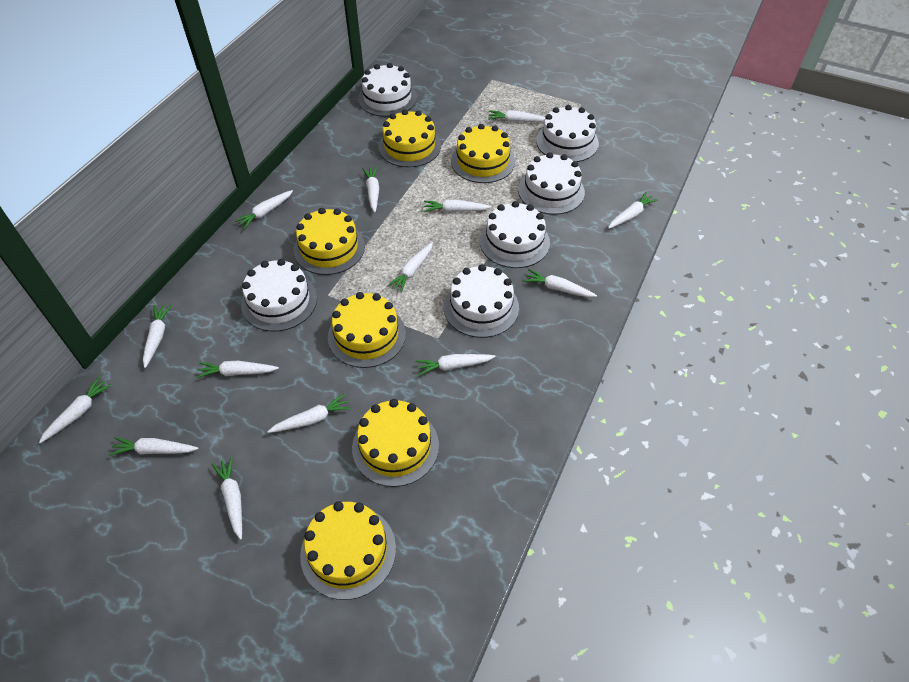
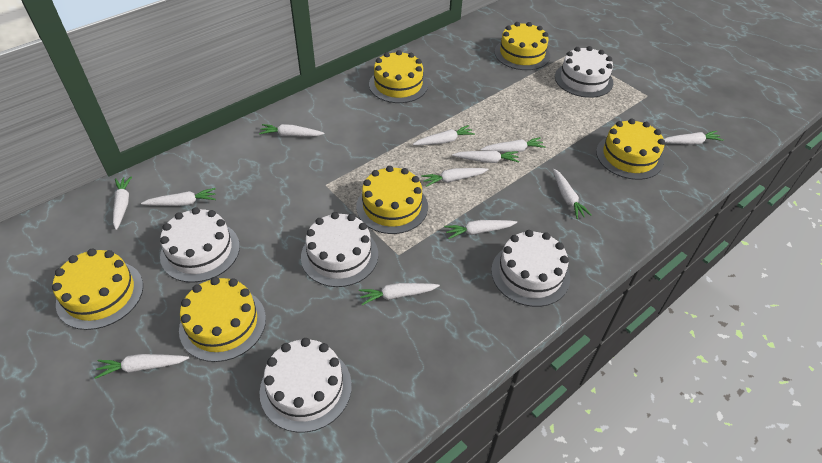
white cake: [241,259,317,332] [358,63,417,117] [444,264,519,338] [480,201,550,268] [518,152,585,215] [536,105,599,162] = 6 -> [160,207,240,283] [260,338,352,433] [301,212,378,287] [491,230,570,307] [555,46,613,98] = 5
white carrot: [39,377,112,443] [109,437,198,456] [143,305,172,368] [196,361,279,378] [212,457,242,540] [235,190,293,229] [267,393,351,433] [362,166,379,213] [387,242,433,293] [415,354,496,376] [424,200,492,212] [488,110,545,122] [524,269,597,297] [608,192,658,229] = 14 -> [94,354,189,379] [113,176,132,230] [141,188,216,206] [259,124,325,137] [359,283,440,305] [413,125,475,145] [421,168,489,187] [444,220,517,239] [452,151,519,163] [480,137,545,152] [553,169,592,219] [664,131,724,145] = 12

